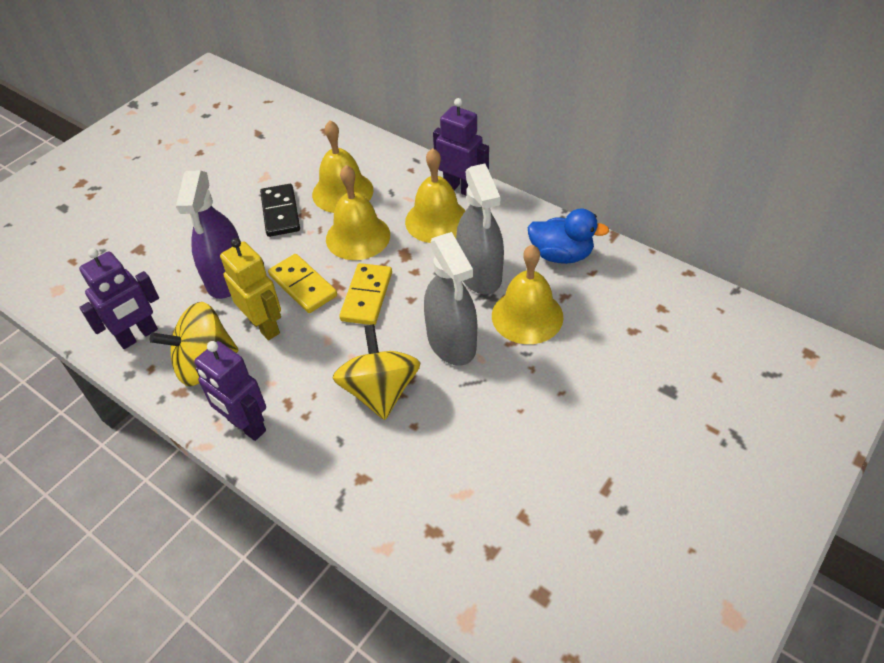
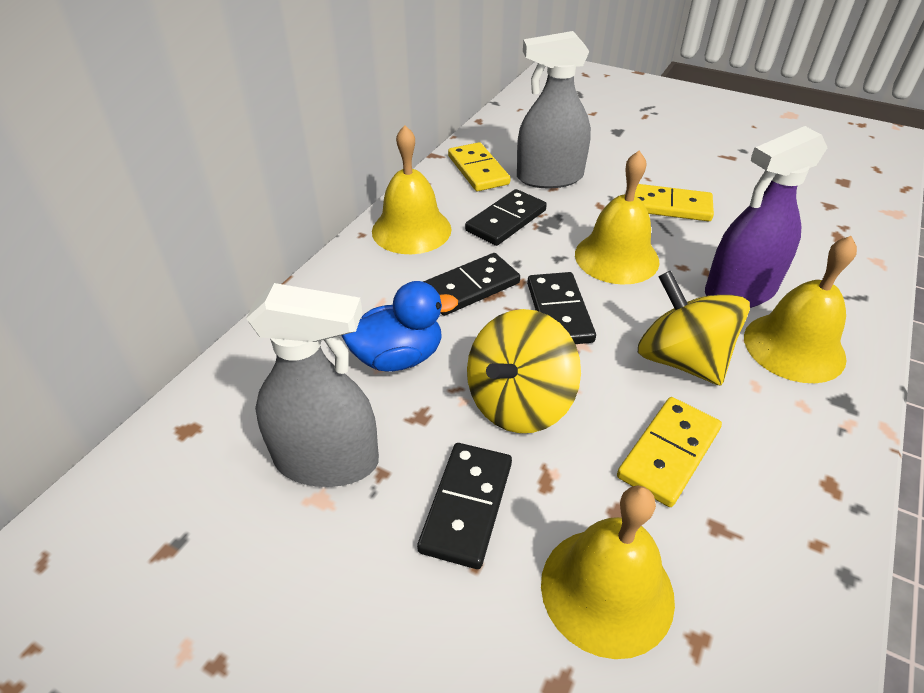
black domino: [260,184,300,237] = 1 -> [417,443,512,569] [423,253,520,316] [465,189,547,246] [527,272,596,344] = 4
purple robot: [79,248,159,349] [194,341,266,441] [433,98,489,196] = 3 -> none = 0
yellow domino: [268,254,337,313] [339,263,392,325] = 2 -> [448,142,510,191] [617,397,722,507] [635,184,714,221] = 3
yellow robot: [220,238,281,340] = 1 -> none = 0

